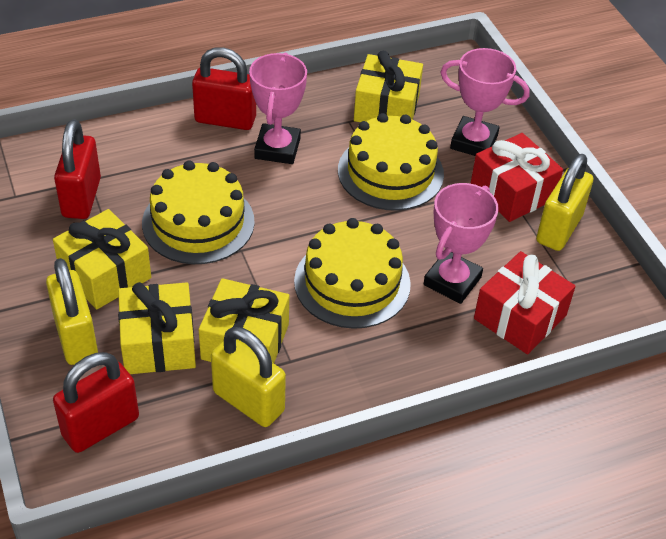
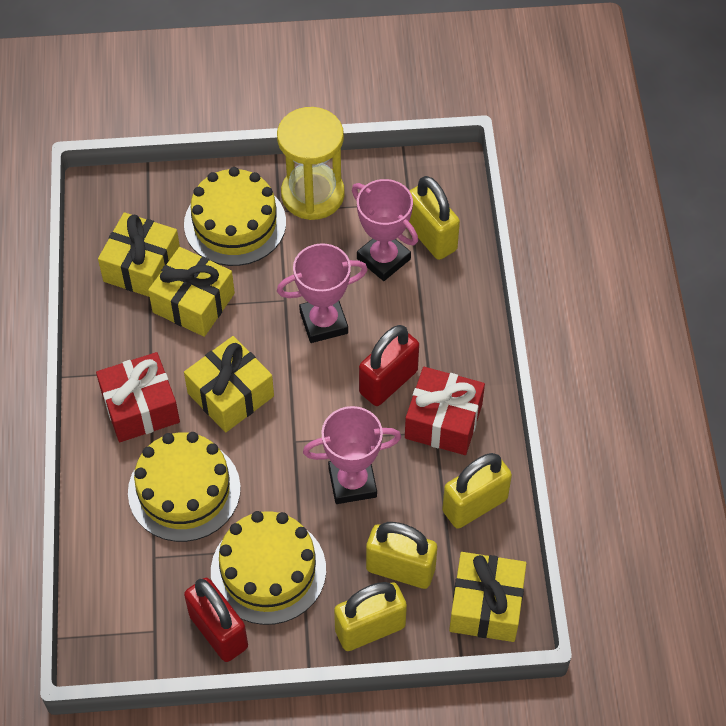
red padlock: [53,352,139,453] [54,119,101,219] [192,47,256,130] = 3 -> [184,578,248,662] [359,325,419,406] = 2
yellow hourglass: none = 0 -> [277,107,345,220] = 1
yellow padlock: [46,258,98,365] [211,327,286,427] [536,154,593,251] = 3 -> [334,582,407,651] [366,522,437,589] [409,176,460,260] [442,453,512,529] = 4

